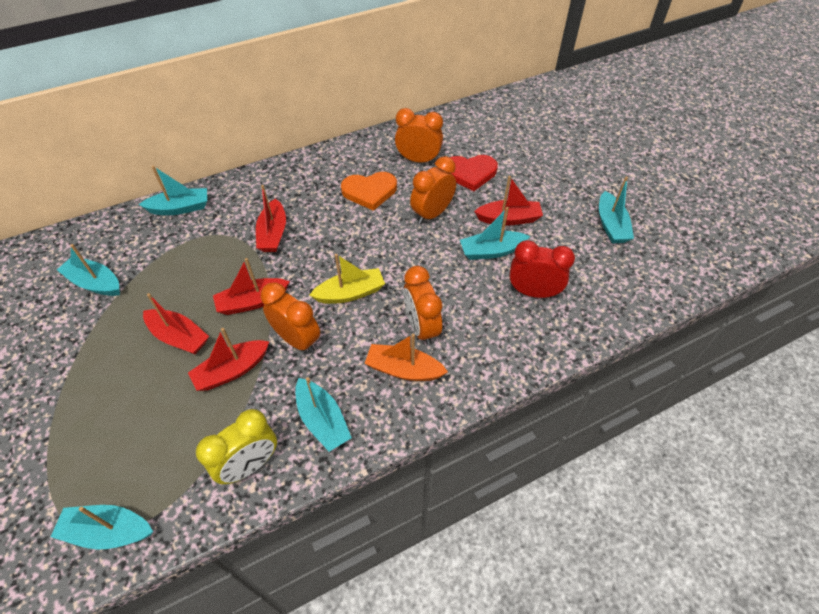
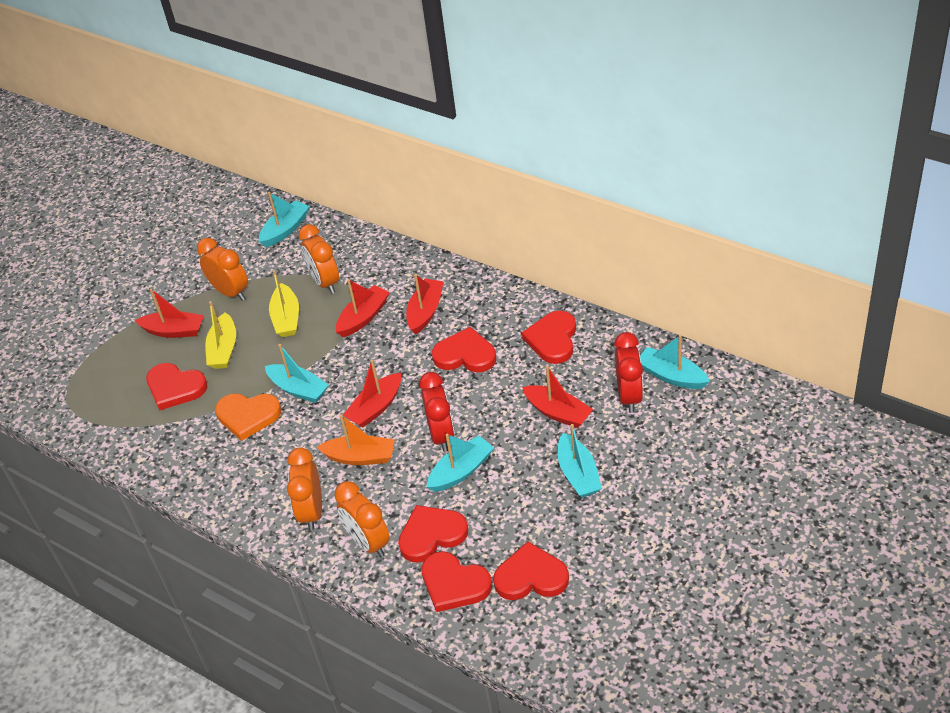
red clock: [509,240,575,298] = 1 -> [419,372,455,452] [614,332,643,413] = 2
red heart: [450,155,498,191] = 1 -> [146,363,207,411] [398,505,468,562] [421,551,492,612] [432,327,496,372] [493,542,569,600] [522,311,576,364] = 6
turquoise boat: [51,505,153,550] [57,244,120,296] [139,166,207,215] [295,377,352,452] [460,207,530,260] [599,176,634,243] = 6 -> [259,192,310,247] [265,344,329,403] [426,433,494,492] [558,424,602,498] [640,335,710,389] = 5
yellow boat: [310,254,385,304] = 1 -> [205,301,236,369] [269,270,299,337] = 2
yellow clock: [196,409,277,484] = 1 -> none = 0

